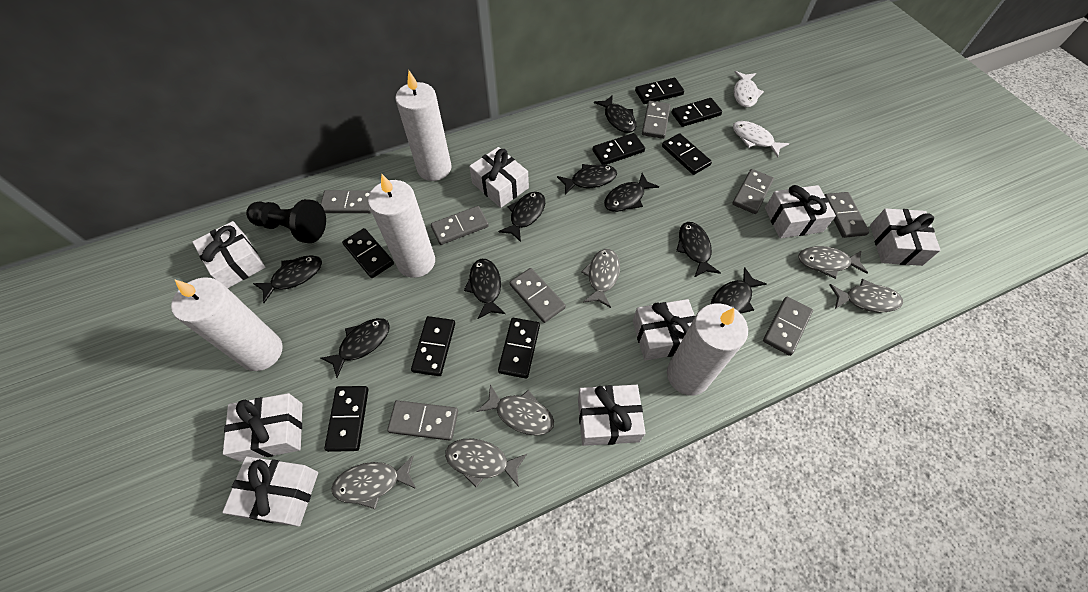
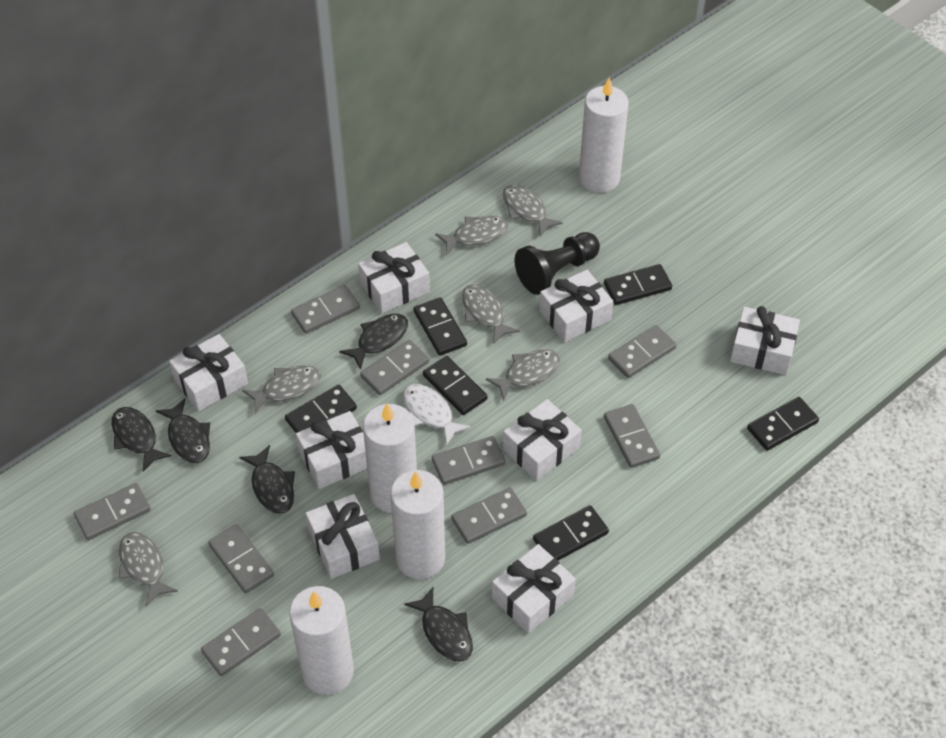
black domino: [325,386,369,452] [342,228,394,278] [411,316,455,376] [498,318,540,378] [592,133,645,165] [635,78,684,104] [662,133,712,175] [671,98,722,127] = 8 -> [285,385,357,433] [413,297,467,356] [423,356,488,415] [533,505,609,560] [604,264,672,305] [747,397,819,451] = 6
black fish: [253,255,322,303] [320,318,390,378] [464,259,506,319] [498,192,545,242] [557,164,617,195] [594,95,636,133] [604,173,659,212] [676,222,721,278] [711,267,767,313] = 9 -> [112,407,172,472] [156,398,210,463] [239,445,295,514] [339,314,408,370] [404,587,473,662] = 5
grey domino: [321,190,372,213] [387,400,458,441] [431,206,489,245] [510,268,566,323] [642,101,671,139] [732,169,774,214] [763,297,813,356] [825,192,869,238] = 8 -> [74,483,151,540] [201,608,281,676] [208,524,274,593] [291,285,360,334] [360,340,429,395] [432,436,505,485] [451,488,527,544] [604,404,660,468] [608,325,676,378] = 9
white fish: [733,121,789,158] [734,71,764,107] = 2 -> [403,384,471,446] = 1

